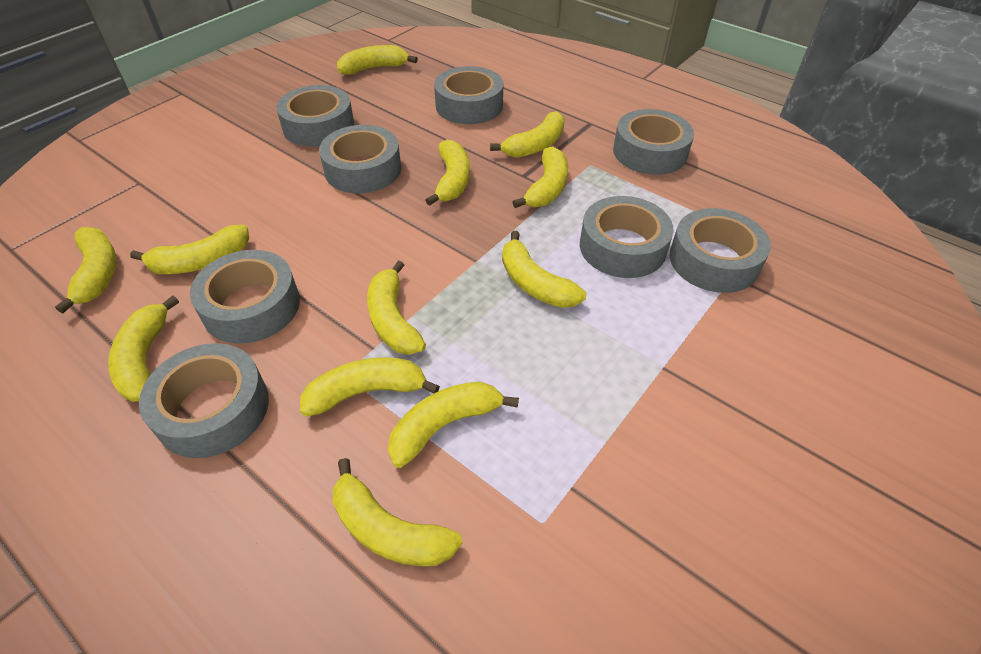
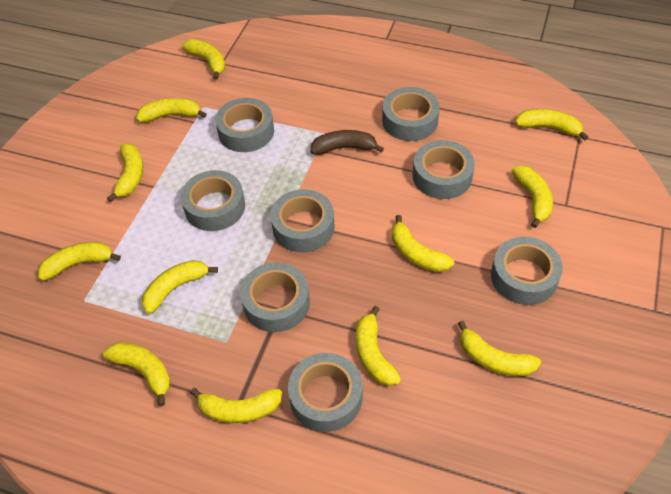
brown banana: none = 0 -> [310,130,384,155] = 1

